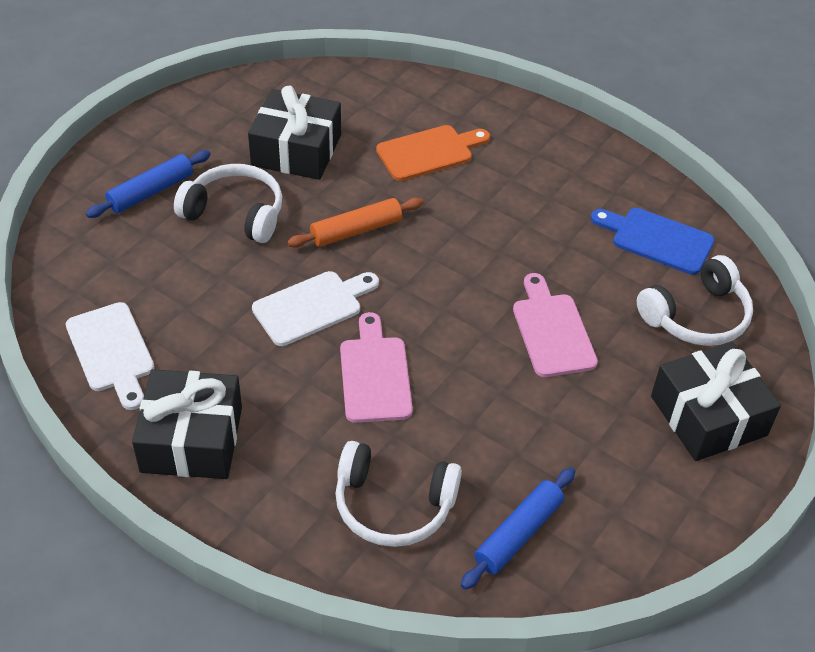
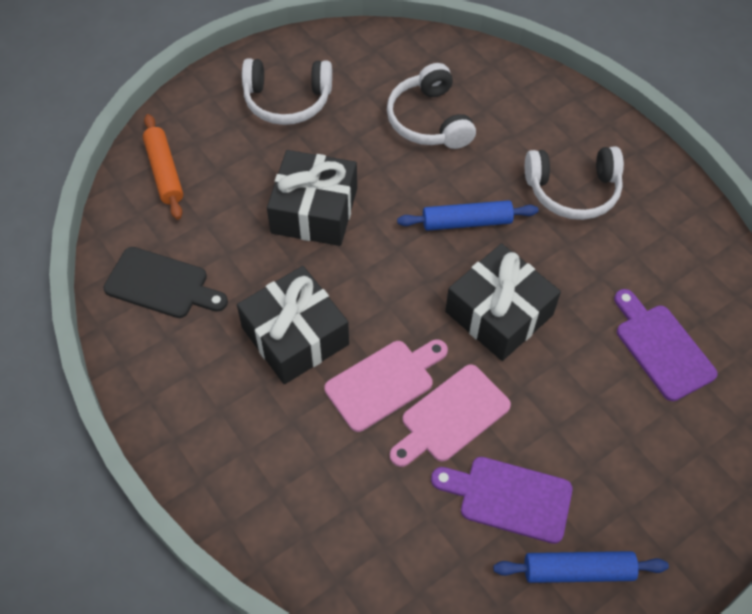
black cutting board: none = 0 -> [103,247,228,318] = 1
blue cutting board: [591,208,715,275] = 1 -> none = 0
orange cutting board: [376,125,490,181] = 1 -> none = 0
purple cutting board: none = 0 -> [431,457,572,544] [614,289,718,401] = 2
white cutting board: [66,302,154,410] [252,271,379,346] = 2 -> none = 0

